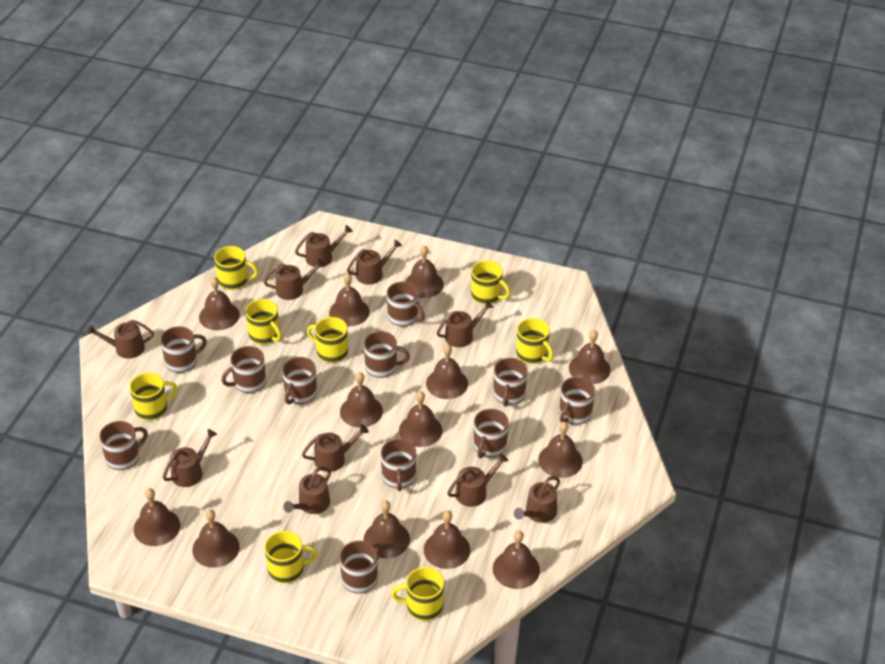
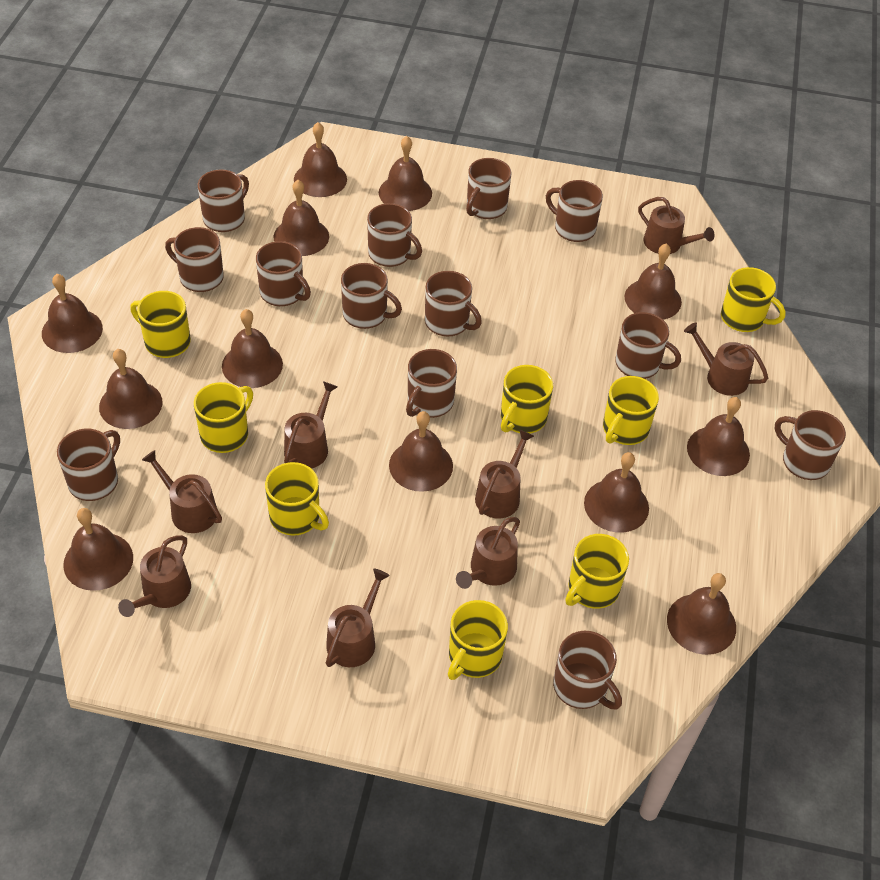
brown bell: [134,488,180,546] [192,509,240,568] [199,277,240,330] [329,273,370,326] [340,372,383,428] [363,500,410,558] [399,391,442,447] [405,245,444,298] [424,511,470,569] [426,344,468,399] [493,530,540,589] [538,422,583,478] [569,330,611,384] = 13 -> [42,274,103,353] [63,508,133,591] [99,349,162,429] [222,309,283,388] [273,180,329,256] [294,122,347,197] [379,136,432,211] [389,411,453,492] [584,452,649,533] [625,243,682,320] [667,573,736,655] [687,397,750,476] = 12
brown mug: [99,421,148,470] [161,326,207,373] [221,346,266,393] [282,357,317,404] [340,541,383,594] [364,331,410,378] [381,439,416,491] [387,282,425,326] [474,409,509,458] [493,358,528,407] [559,377,595,425] = 11 -> [57,429,120,501] [165,227,224,292] [198,169,249,232] [256,241,311,306] [341,263,402,329] [367,203,422,267] [406,349,457,418] [425,271,482,337] [466,158,511,219] [546,180,603,242] [553,631,622,710] [615,312,681,379] [775,410,846,480] = 13
brown watering can: [87,320,154,359] [163,429,217,487] [264,259,325,300] [283,467,331,514] [295,225,353,267] [302,424,369,472] [347,240,402,285] [437,300,493,347] [447,453,509,507] [514,476,560,523] = 10 -> [118,535,191,617] [142,450,222,533] [284,381,338,469] [326,569,390,667] [456,517,520,589] [475,429,534,518] [638,197,715,254] [684,322,768,396] = 8

